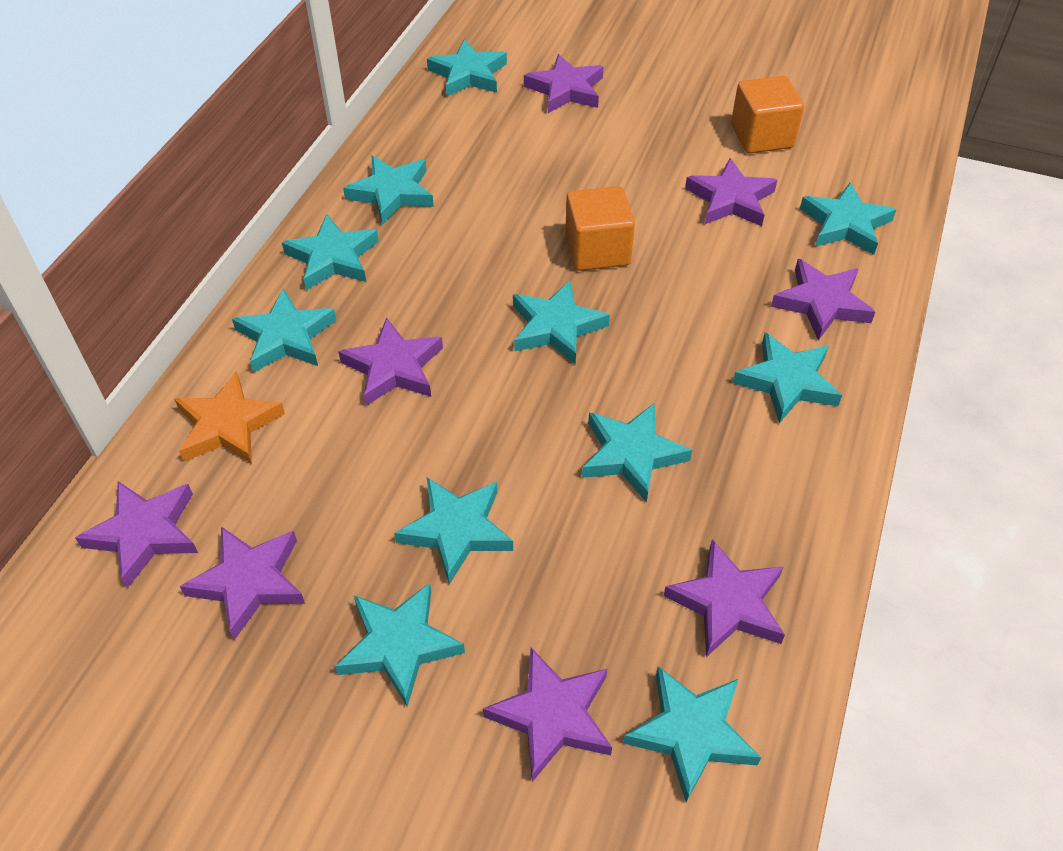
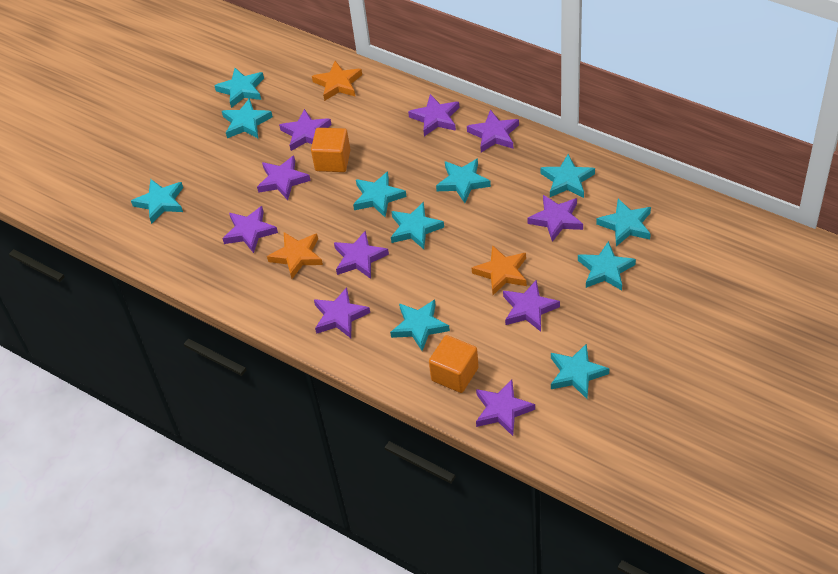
orange star: [174,371,285,464] = 1 -> [267,232,323,279] [312,61,362,101] [472,245,527,295] = 3
purple star: [75,481,198,588] [180,526,305,640] [338,317,443,406] [483,647,612,782] [524,54,603,113] [664,539,785,657] [685,158,777,226] [771,259,875,341] = 8 -> [222,206,278,253] [257,155,311,200] [279,109,332,151] [314,287,370,338] [334,230,389,279] [408,94,459,136] [467,110,519,152] [476,379,535,436] [503,280,560,332] [527,195,583,242] = 10

